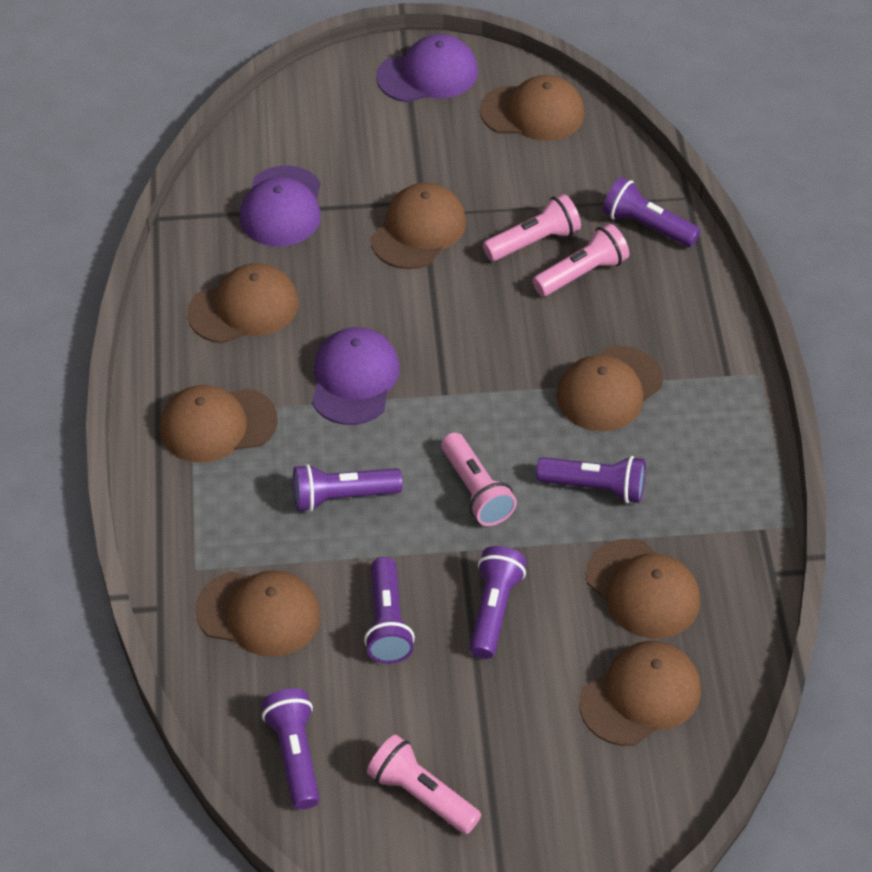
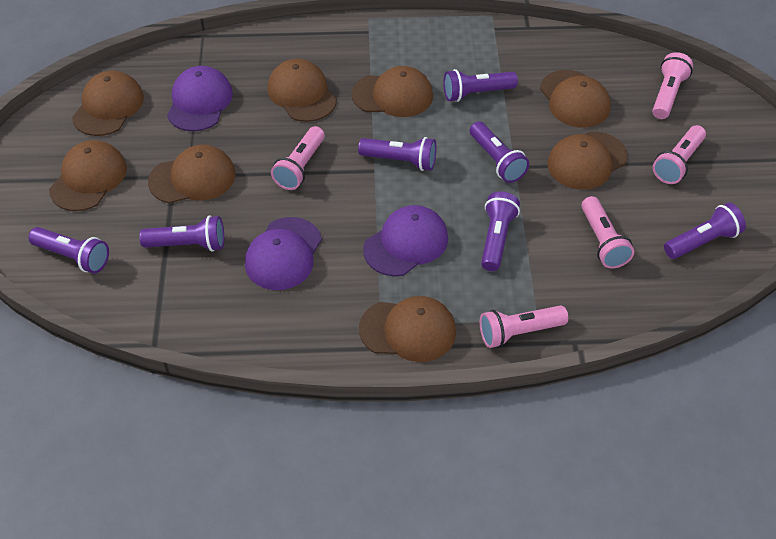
pink flashlight: [367,735,481,834] [441,432,517,526] [483,194,581,261] [532,223,629,296] = 4 -> [271,126,325,190] [480,305,568,348] [581,196,634,269] [652,52,693,119] [653,125,706,184] = 5
purple flashlight: [261,688,320,810] [293,464,403,512] [364,557,415,664] [469,546,527,659] [536,456,646,503] [602,177,701,247] = 6 -> [28,227,109,274] [139,215,224,252] [358,137,436,171] [443,69,518,102] [470,121,529,183] [481,192,520,271] [664,202,746,259] = 7

